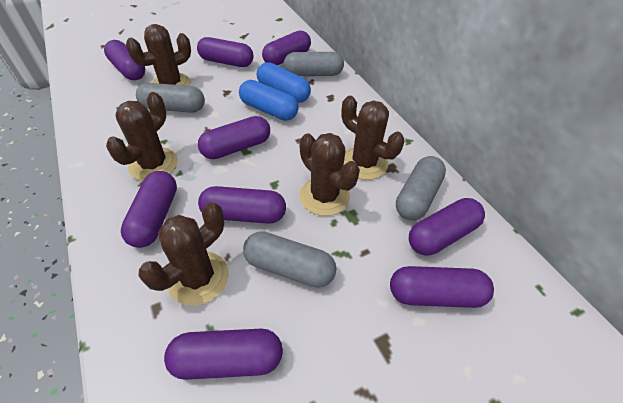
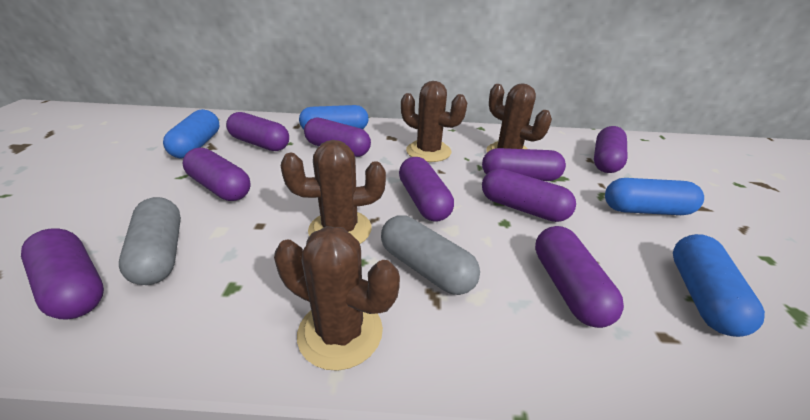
blue capsule: [239,80,299,121] [257,62,311,103] = 2 -> [163,109,219,158] [299,105,368,129] [605,178,704,215] [673,234,765,337] = 4
brown cactus: [106,92,178,181] [126,24,191,86] [139,202,229,305] [300,133,360,216] [341,96,404,180] = 5 -> [274,226,400,371] [281,140,386,244] [401,81,467,162] [486,83,552,152] = 4
grey capsule: [136,83,205,113] [243,231,336,288] [284,52,344,76] [396,156,446,220] = 4 -> [119,197,181,285] [381,215,480,295] = 2

